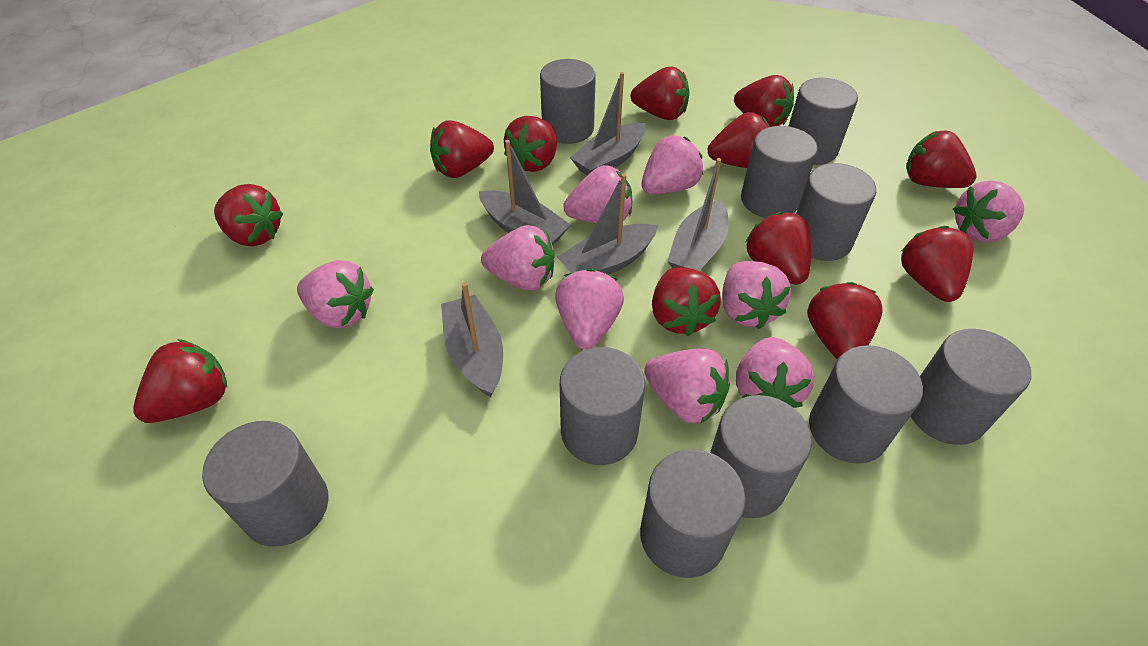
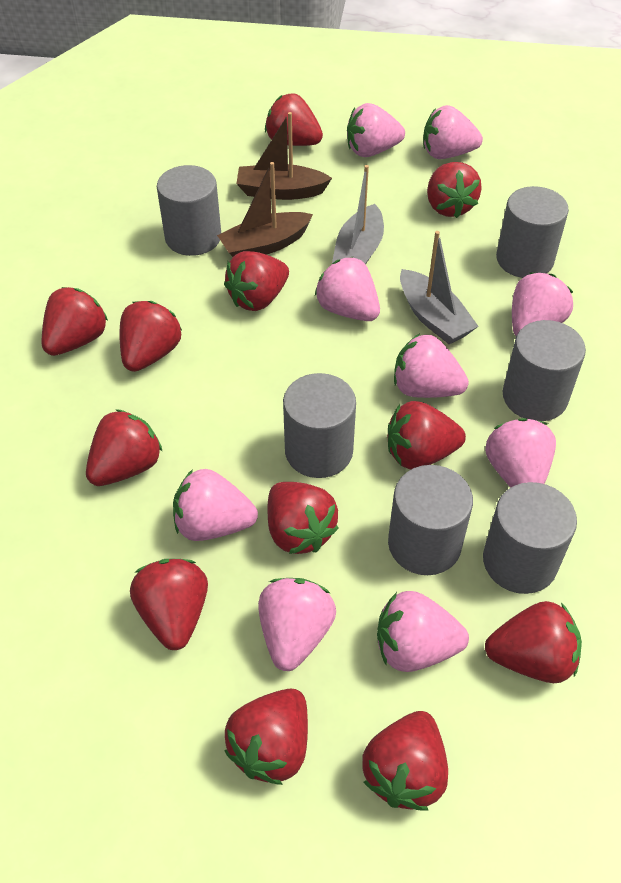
brown boat: none = 0 -> [217,162,313,257] [236,112,332,200] = 2
grey boat: [441,282,503,397] [479,140,571,246] [557,174,658,275] [570,72,646,175] [667,158,729,271] = 5 -> [332,165,384,264] [400,231,479,344] = 2
grey cylinder: [202,421,329,546] [540,59,596,144] [560,347,645,465] [640,449,746,578] [710,395,812,518] [741,126,818,218] [789,78,858,165] [796,163,876,261] [809,345,923,463] [911,329,1031,445] = 10 -> [157,165,221,256] [283,373,356,478] [388,465,473,575] [483,482,577,594] [496,186,569,278] [503,320,586,421] = 6

